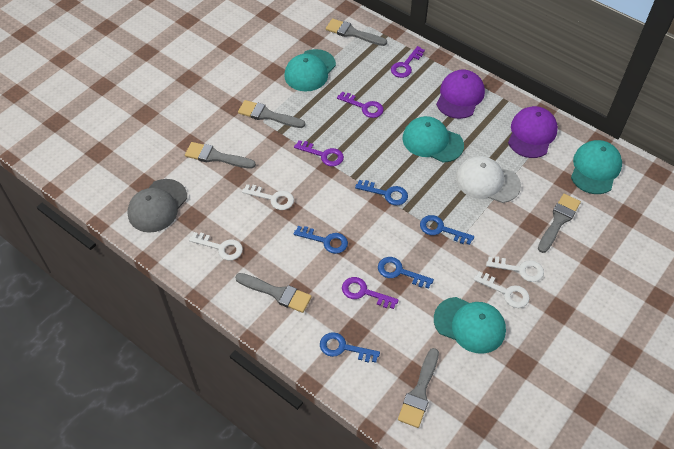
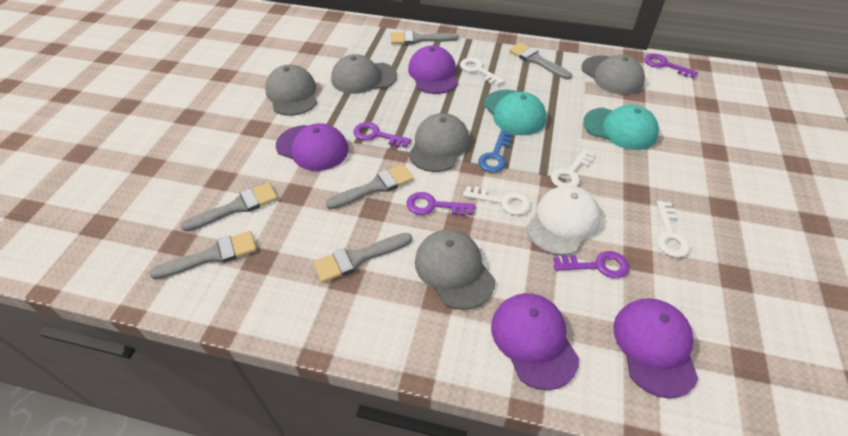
blue key: [293,226,348,254] [320,332,380,363] [355,180,408,205] [378,257,434,289] [420,215,474,245] = 5 -> [478,130,512,173] = 1
grey cap: [128,179,187,233] = 1 -> [265,65,317,116] [331,54,397,94] [408,113,470,172] [415,230,495,310] [581,55,645,95] = 5
purple cap: [436,70,485,119] [508,106,558,158] = 2 -> [276,123,348,171] [408,45,458,94] [491,293,579,390] [613,298,698,398] = 4
turquoise cap: [284,49,336,91] [402,116,464,163] [434,297,506,354] [571,140,622,194] = 4 -> [484,90,546,135] [583,105,659,150] = 2

